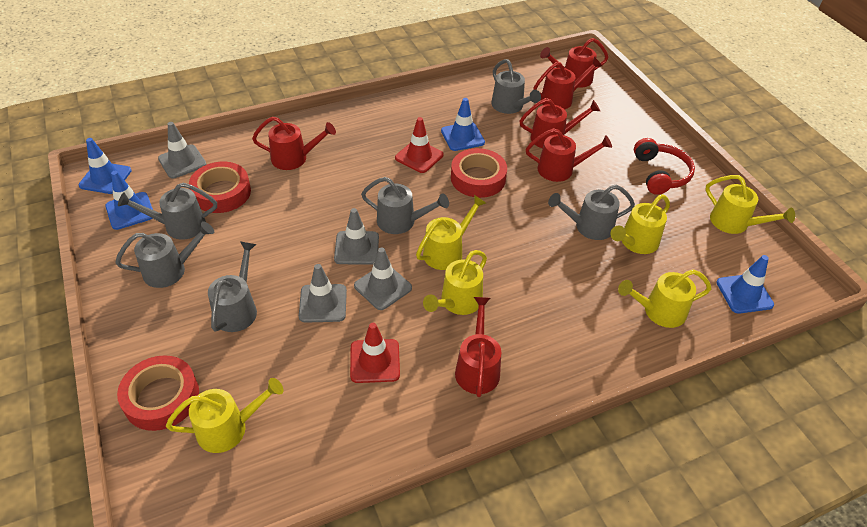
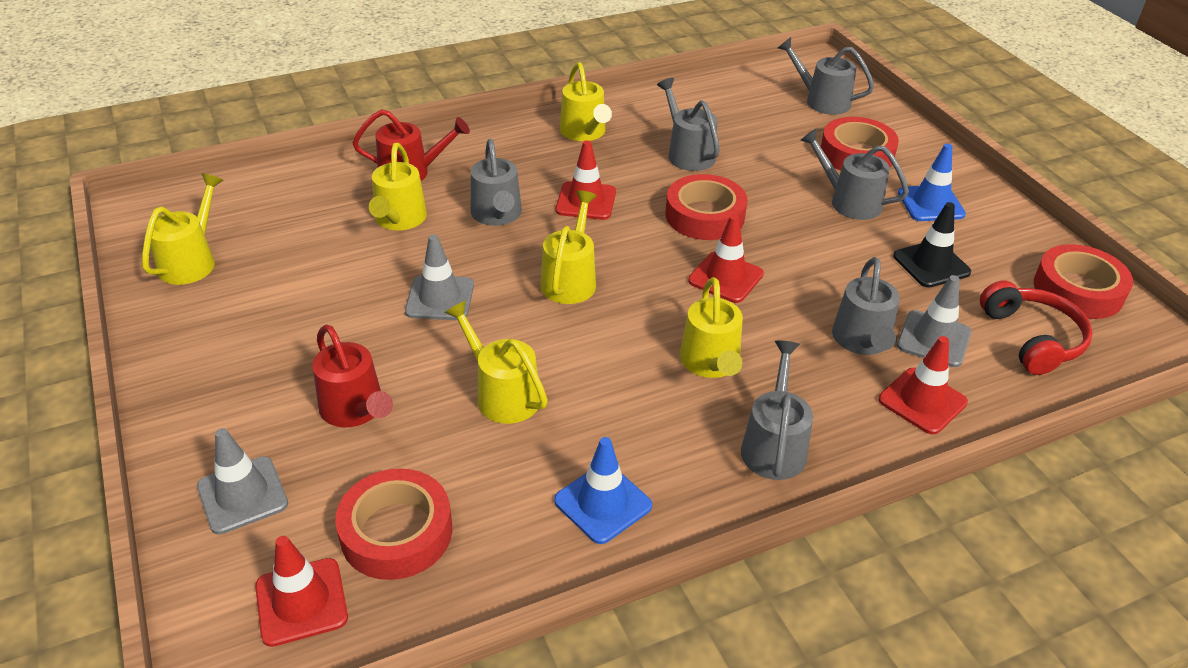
black traffic cone: none = 0 -> [893,202,971,288] = 1
blue traffic cone: [78,138,131,194] [105,171,153,230] [441,98,485,151] [716,255,774,314] = 4 -> [554,437,652,544] [898,144,966,221] = 2
grey traffic cone: [158,122,207,179] [299,264,347,323] [334,208,379,265] [354,247,412,310] = 4 -> [197,428,288,534] [405,234,474,320] [897,275,972,367] = 3
red tape: [117,355,199,431] [189,162,251,213] [451,148,507,198] = 3 -> [335,469,452,580] [665,174,748,240] [821,117,899,171] [1034,244,1133,319] = 4
red traffic cone: [350,323,400,383] [395,117,444,173] = 2 -> [255,536,348,647] [556,140,616,220] [688,215,764,303] [878,336,968,435] = 4
red watering can: [252,117,336,170] [455,297,502,397] [519,98,600,148] [526,128,612,182] [533,57,602,110] [540,38,609,88] = 6 -> [312,325,393,427] [353,109,470,181] = 2

